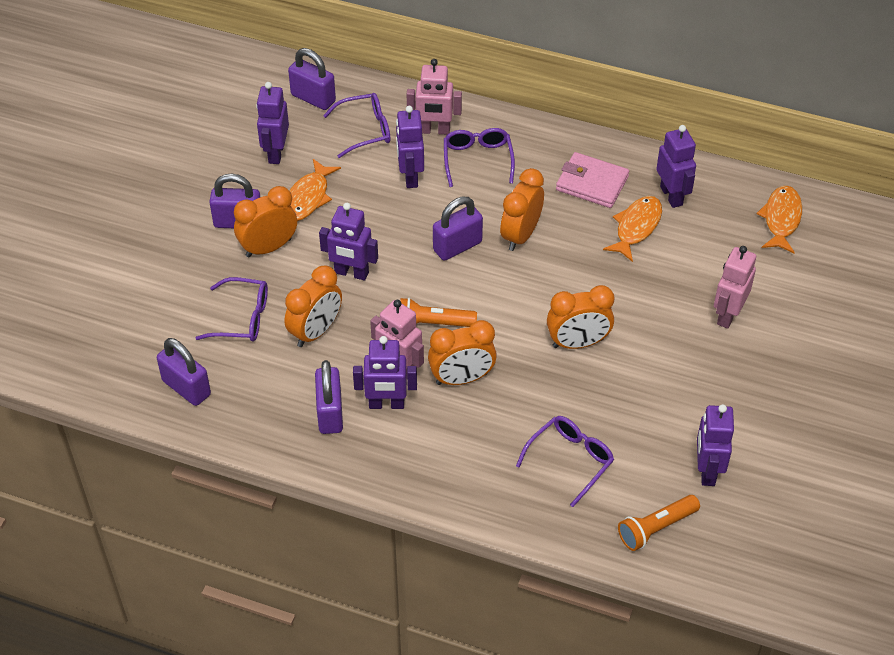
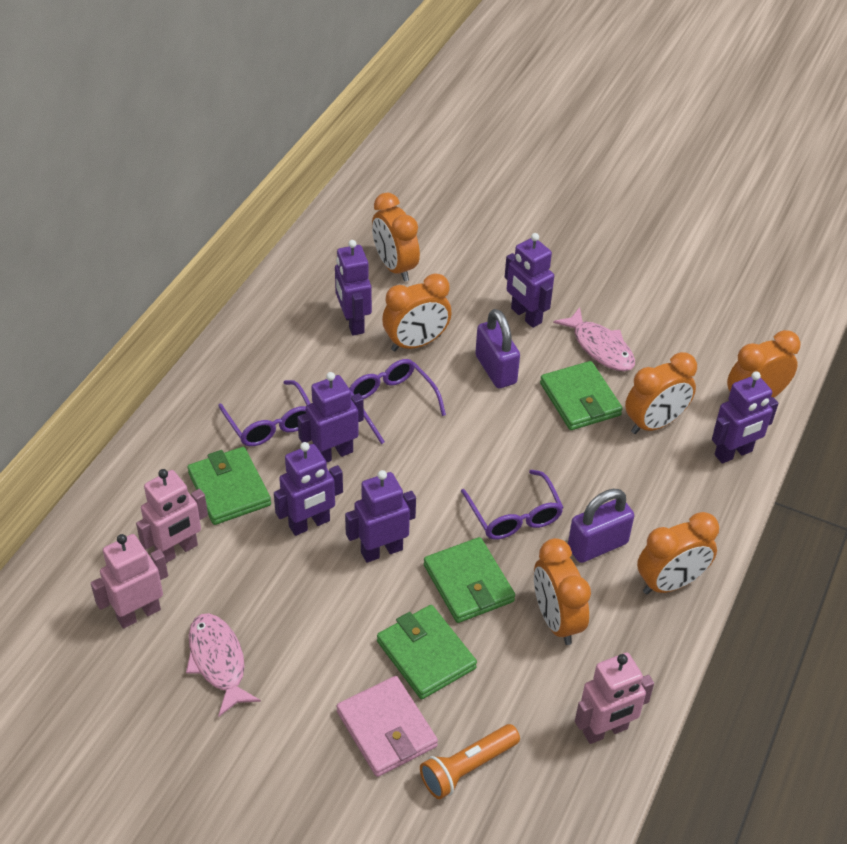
green wallet: none = 0 -> [188,447,271,525] [377,605,477,699] [424,537,515,623] [540,361,623,430] = 4
orange clock: [234,186,297,258] [284,265,342,347] [428,320,497,385] [500,168,544,251] [547,285,614,349] = 5 -> [372,192,420,282] [382,274,452,352] [534,538,591,645] [625,352,697,434] [637,512,719,595] [727,330,801,398] = 6
orange fish: [289,159,341,221] [603,196,662,262] [757,186,802,253] = 3 -> none = 0
orange flashlight: [400,298,477,327] [618,495,700,551] = 2 -> [420,724,520,799] = 1
pink fish: none = 0 -> [186,613,261,717] [553,307,635,371] = 2
purple glasses: [196,277,268,342] [323,93,391,158] [444,128,515,187] [516,416,614,507] = 4 -> [218,380,311,446] [349,359,446,444] [461,470,564,539] = 3
purple padlock: [157,338,211,406] [209,174,260,228] [288,48,336,110] [315,360,343,434] [433,196,483,261] = 5 -> [475,309,520,388] [568,489,634,563] = 2

